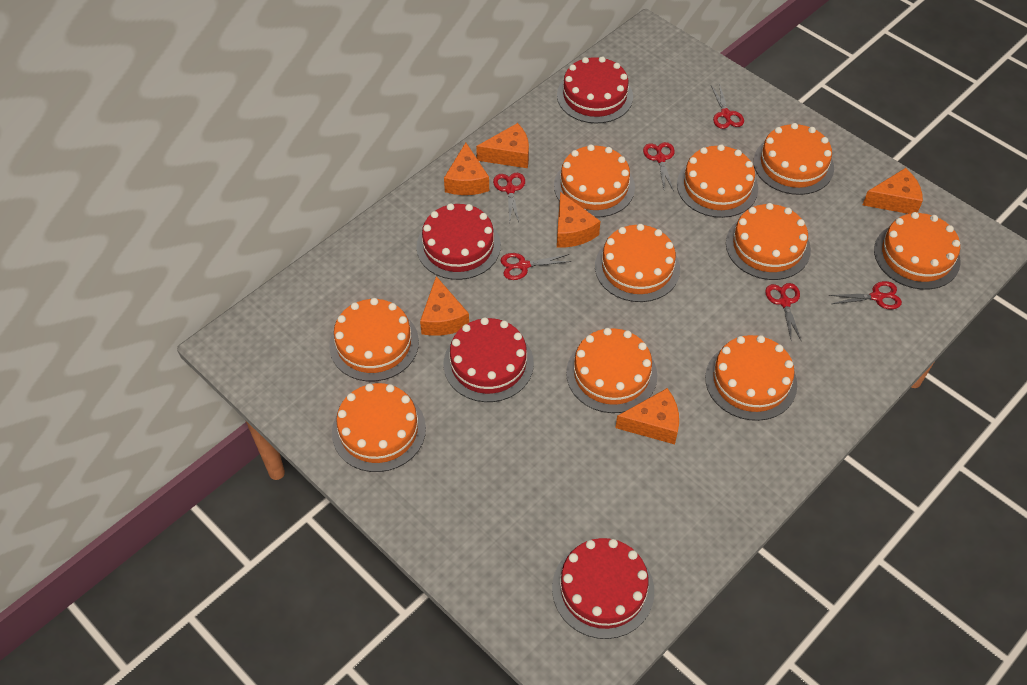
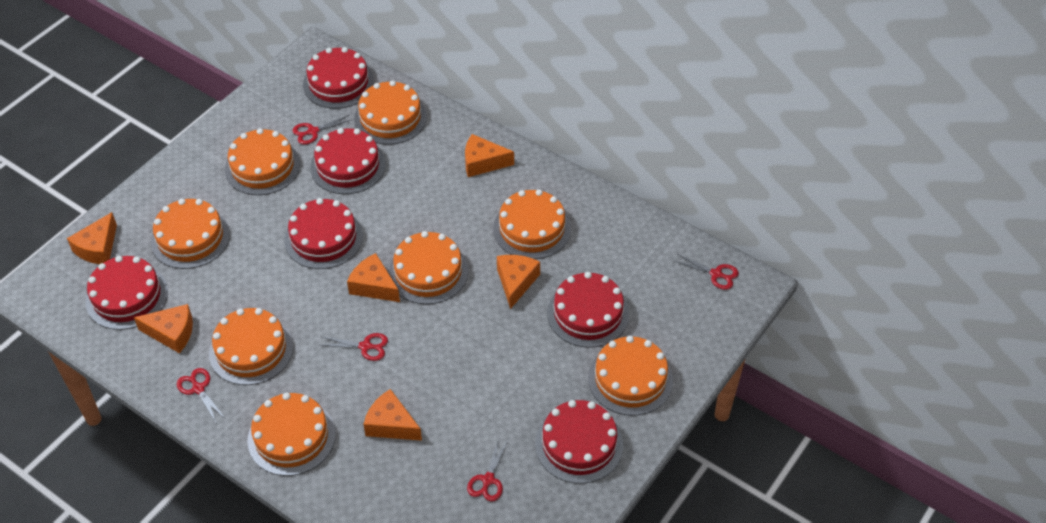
orange cake: [329,298,419,381] [332,383,426,472] [554,144,635,217] [566,328,657,413] [595,224,680,302] [677,144,758,218] [705,335,797,421] [726,203,811,280] [754,123,834,195] [874,212,961,290] = 10 -> [151,199,230,269] [209,308,293,385] [225,128,300,195] [247,393,336,476] [354,80,427,145] [388,231,468,304] [493,189,571,259] [588,336,673,416] = 8
red cake: [417,203,501,280] [444,317,534,402] [552,538,654,639] [557,56,633,123] = 4 -> [85,256,168,330] [284,198,363,269] [303,47,374,109] [310,128,385,194] [535,400,623,484] [547,272,629,348] = 6
red scissors: [493,173,525,222] [501,253,571,280] [643,142,675,191] [711,83,744,129] [765,283,802,342] [828,281,902,310] = 6 -> [177,368,226,424] [293,115,351,145] [320,333,388,361] [467,438,509,501] [674,254,739,290] = 5

